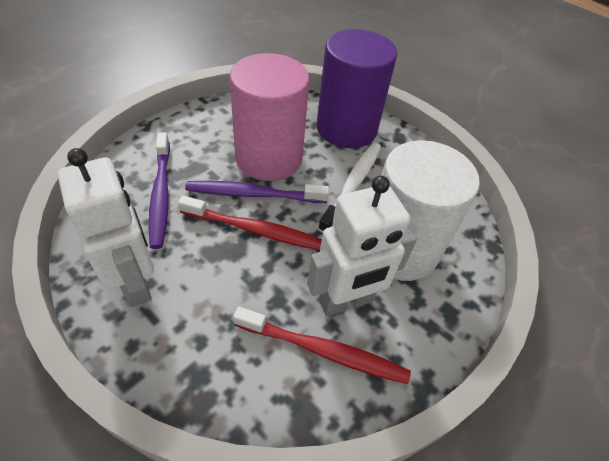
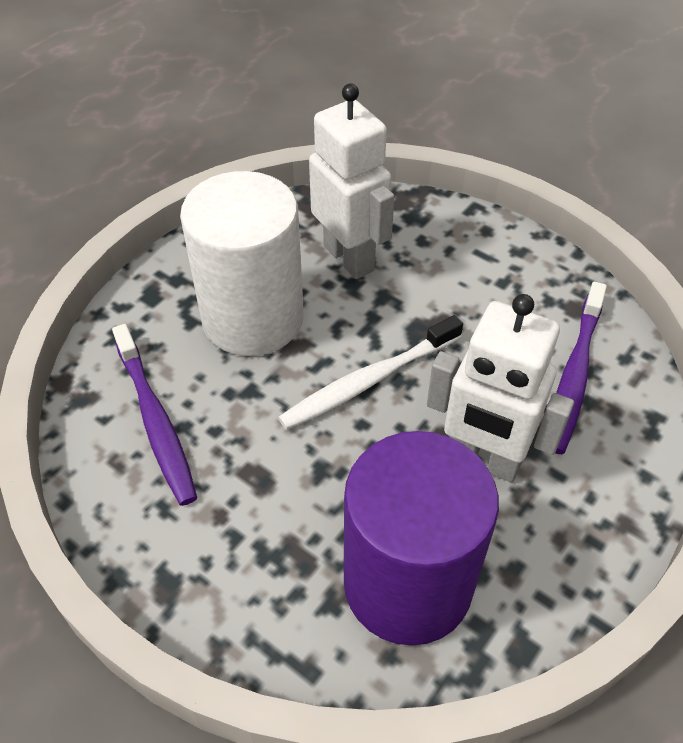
pink cylinder: [229,53,309,181] = 1 -> none = 0
red toothbrush: [178,196,322,250] [233,307,411,384] = 2 -> none = 0

